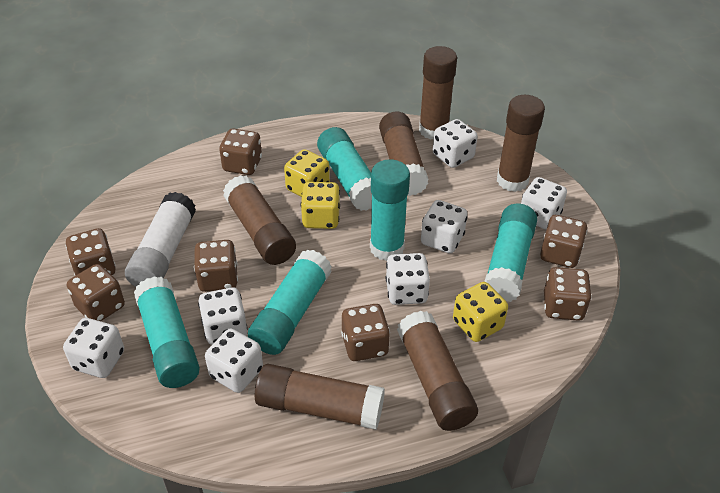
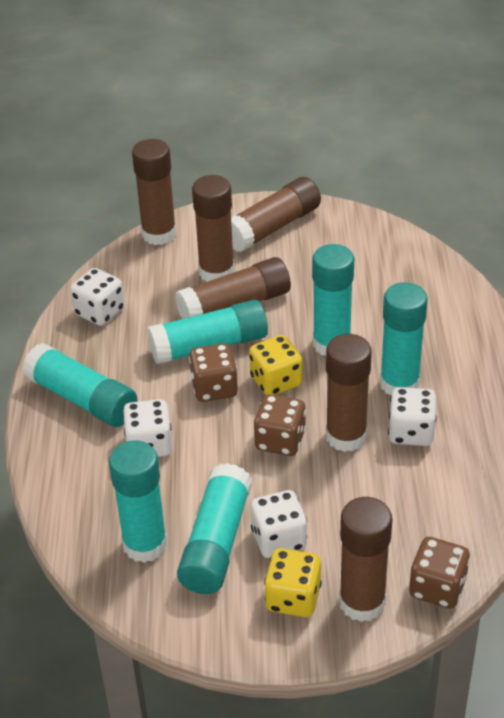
brown dice: [65,228,116,276] [67,264,125,321] [194,240,238,292] [219,128,262,175] [341,304,390,361] [540,215,587,268] [544,267,592,321] = 7 -> [189,343,238,402] [254,394,306,456] [409,537,470,609] = 3
turquoise glue stick: [134,276,200,388] [248,250,332,355] [317,127,372,211] [370,159,410,261] [484,204,537,302] = 5 -> [22,343,137,427] [109,440,167,563] [147,300,268,365] [177,463,252,594] [312,244,354,356] [380,282,428,395] = 6
white dice: [63,318,124,378] [198,287,248,345] [205,329,263,393] [386,253,430,305] [421,200,467,253] [433,119,478,168] [521,177,567,229] = 7 -> [70,268,124,326] [123,399,172,457] [251,490,307,558] [388,387,437,446] = 4
white glue stick: [125,192,196,287] = 1 -> none = 0
yellow dice: [284,149,330,197] [301,182,340,229] [453,282,508,342] = 3 -> [249,335,302,395] [264,548,322,617] = 2

